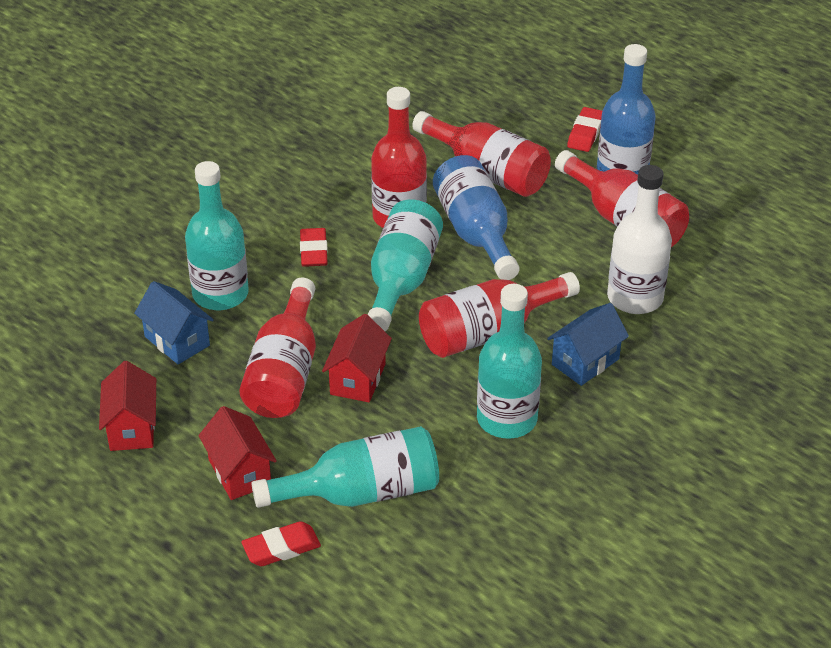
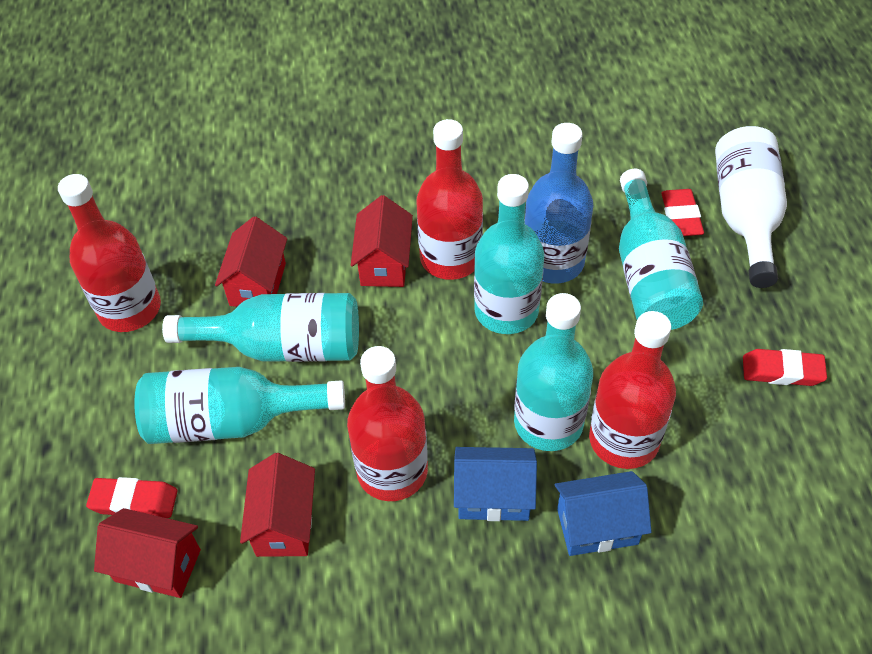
blue bottle: [433,155,520,280] [597,44,656,175] = 2 -> [525,123,593,283] = 1
red bottle: [239,277,316,418] [371,87,427,228] [412,111,551,197] [419,272,580,358] [555,150,689,247] = 5 -> [58,174,161,332] [347,346,428,501] [416,119,483,280] [589,311,676,469] = 4
red house: [99,361,156,451] [198,406,277,500] [322,314,392,402] = 3 -> [94,508,201,598] [215,216,287,307] [240,453,315,557] [351,195,413,287] = 4
turquoise bottle: [185,161,249,310] [252,426,439,508] [368,199,443,331] [477,284,542,439] = 4 -> [134,367,345,444] [162,293,359,362] [474,174,544,334] [514,293,593,451] [619,169,703,330] = 5

